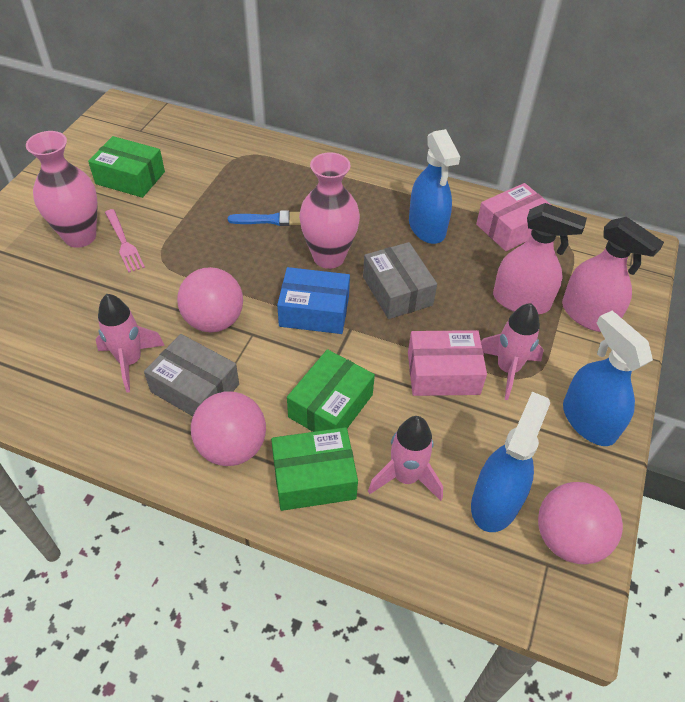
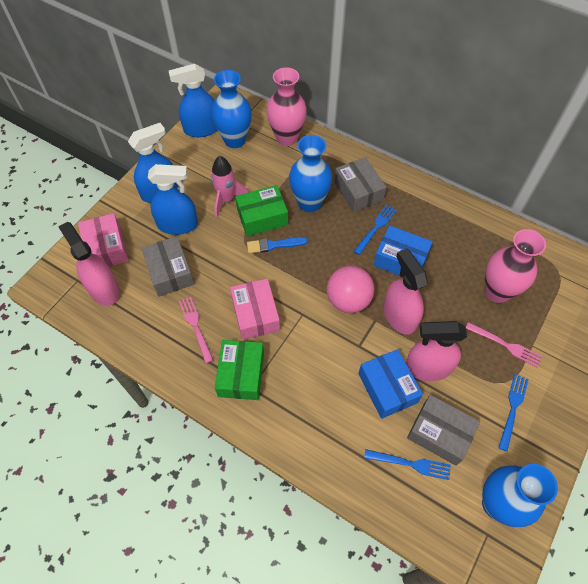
blue box: [277,267,350,334] = 1 -> [358,349,423,419] [373,225,433,276] = 2
blue fork: none = 0 -> [353,205,397,255] [364,449,451,480] [498,374,529,452] = 3
blue vase: none = 0 -> [211,70,252,148] [289,135,332,212] [482,464,558,527] = 3
green box: [88,136,165,198] [271,427,358,511] [287,349,375,432] = 3 -> [215,340,264,400] [235,185,288,236] = 2
grey box: [144,334,239,416] [363,242,437,319] = 2 -> [141,236,194,297] [334,157,386,212] [407,395,480,466] = 3
pink ball: [177,267,243,332] [191,392,266,466] [538,482,623,564] = 3 -> [327,266,374,313] = 1
pink fork: [105,209,145,273] = 1 -> [179,297,213,363] [466,322,542,367] = 2
pink rocket: [95,294,165,393] [368,416,443,501] [481,303,544,400] = 3 -> [211,156,249,218] = 1
pink spray bottle: [493,203,587,314] [562,217,664,332] = 2 -> [58,222,120,306] [383,248,428,335] [406,321,467,381] = 3

